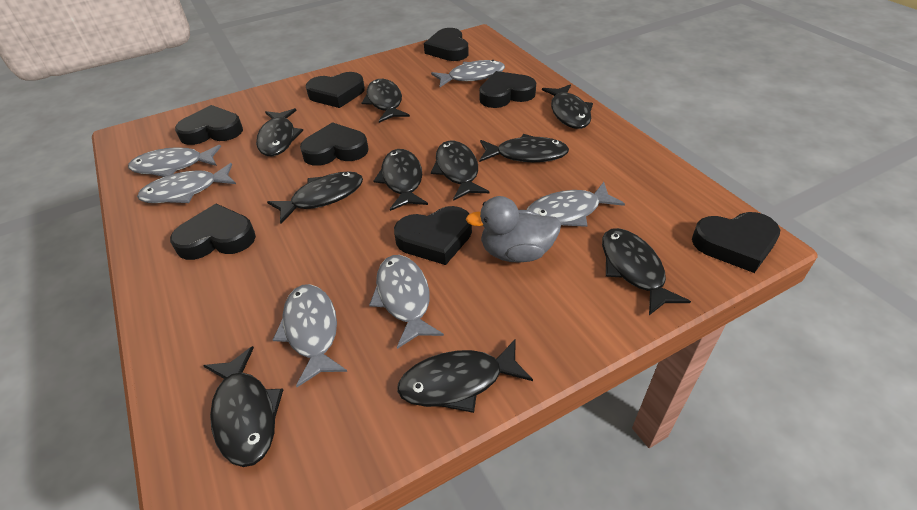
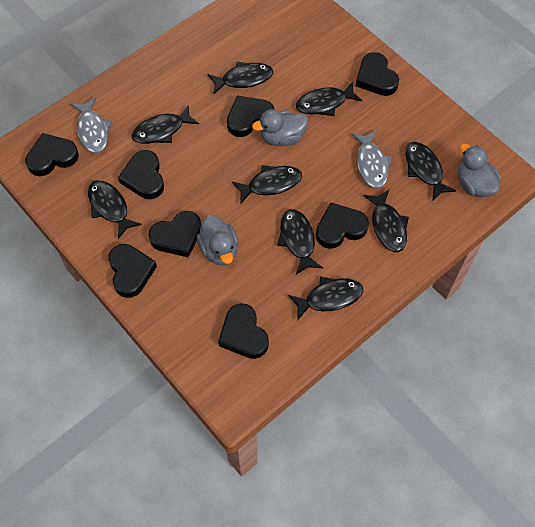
black fish: [203,346,283,467] [256,108,303,156] [267,171,363,224] [362,79,410,123] [374,149,428,211] [397,340,533,413] [431,141,490,201] [479,134,569,162] [542,84,593,129] [602,228,691,315] = 10 -> [88,180,142,239] [132,106,199,144] [207,61,273,94] [232,165,302,204] [277,209,323,275] [288,277,363,321] [296,81,362,116] [363,190,409,252] [405,142,456,201] = 9
grey duck: [466,196,561,263] = 1 -> [197,215,238,265] [252,109,308,146] [458,144,501,197] = 3
grey fish: [128,145,221,177] [137,163,236,203] [273,284,347,387] [369,255,444,349] [431,60,505,87] [526,182,625,227] = 6 -> [71,98,112,153] [351,130,392,189] = 2

